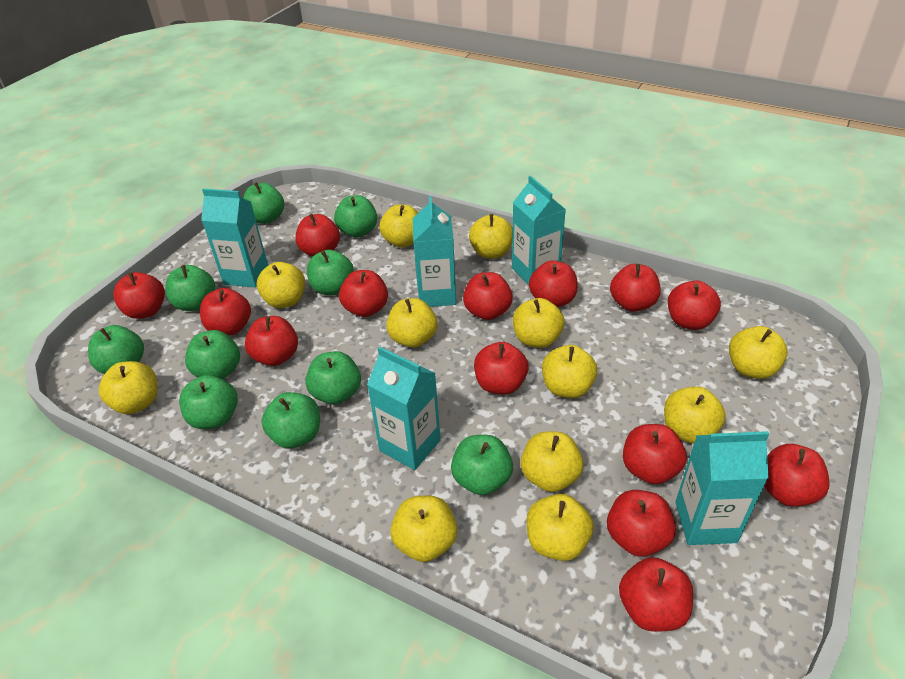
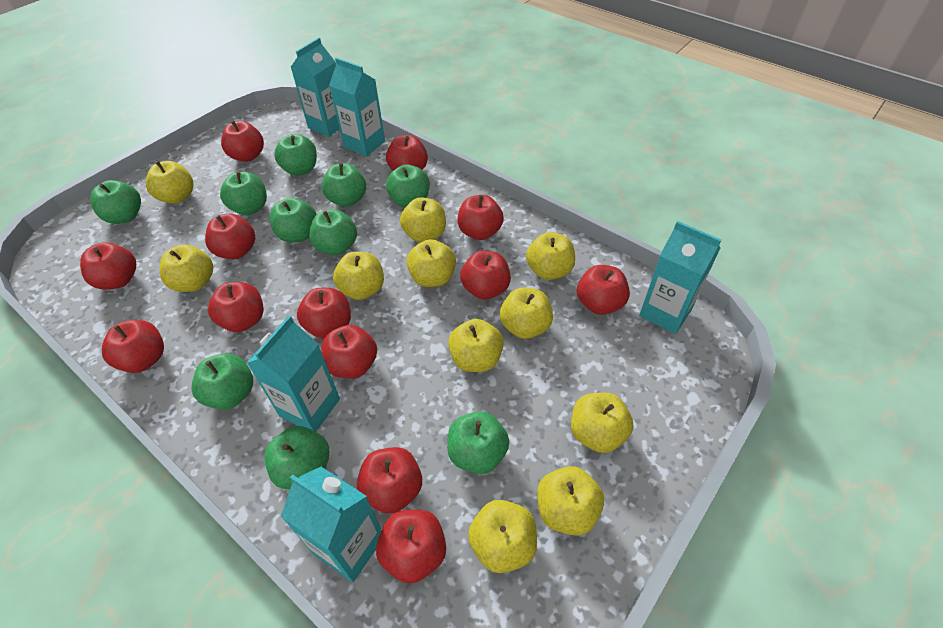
red apple: [113,272,165,319] [200,288,251,335] [245,316,298,366] [295,214,340,256] [339,270,388,317] [463,272,513,320] [474,342,529,395] [529,261,578,307] [607,490,676,557] [610,264,661,312] [619,557,693,632] [623,424,687,484] [668,281,721,330] [764,444,830,507] = 14 -> [80,242,136,290] [102,320,164,373] [205,213,255,259] [208,282,264,332] [221,121,264,162] [297,288,351,338] [321,325,377,379] [357,447,422,514] [376,510,446,584] [386,135,428,171] [457,195,504,240] [460,251,511,299] [577,265,630,315] = 13
yellow apple: [99,361,157,414] [257,262,305,308] [379,205,418,248] [386,298,437,348] [390,496,457,562] [469,214,513,259] [513,298,564,348] [521,431,583,492] [527,494,594,561] [542,345,597,398] [664,386,726,444] [729,326,788,379] = 12 -> [146,161,193,204] [160,244,213,292] [333,252,384,300] [400,197,446,243] [407,239,456,287] [448,319,504,372] [468,500,537,573] [500,288,553,339] [526,232,575,280] [537,466,604,536] [571,393,633,453] = 11

